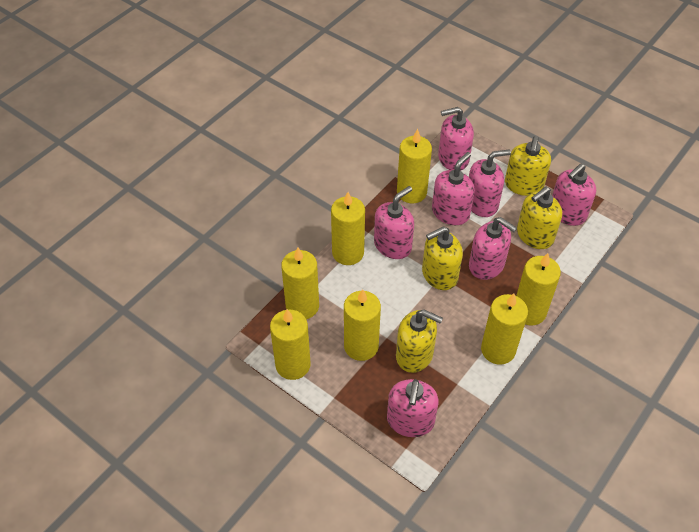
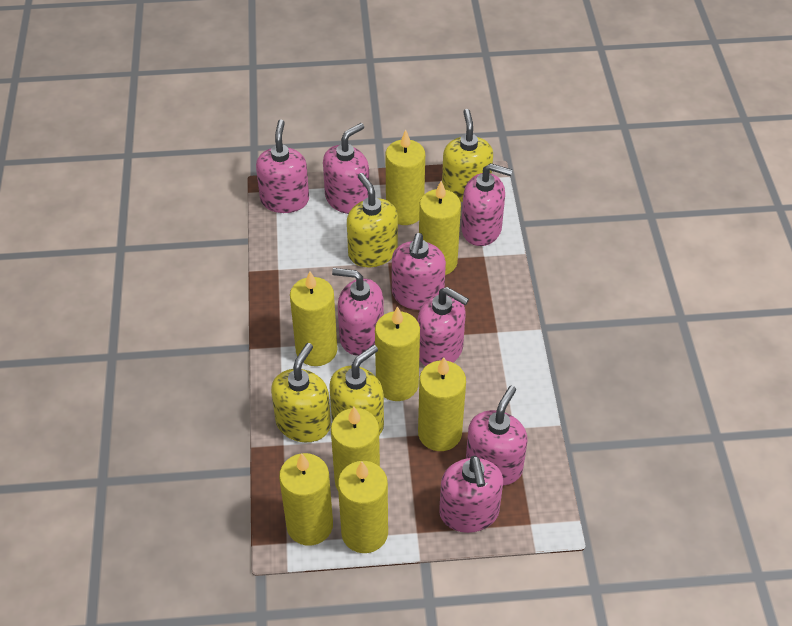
pink soap dispenser: [374,186,414,259] [387,379,439,437] [432,152,475,225] [438,107,474,171] [469,149,511,217] [469,217,517,280] [552,164,596,226] = 7 -> [256,120,309,213] [323,123,369,214] [332,268,384,356] [392,233,446,310] [418,287,469,366] [439,456,503,533] [461,163,512,246] [466,386,527,486] = 8
yellow candle: [270,309,311,380] [281,247,319,319] [331,192,365,265] [344,289,381,361] [397,129,432,203] [481,293,528,365] [516,253,561,325] = 7 -> [279,453,333,546] [290,271,337,366] [331,407,380,490] [338,461,388,553] [375,306,420,401] [386,130,425,225] [418,357,466,451] [419,181,461,275] = 8

